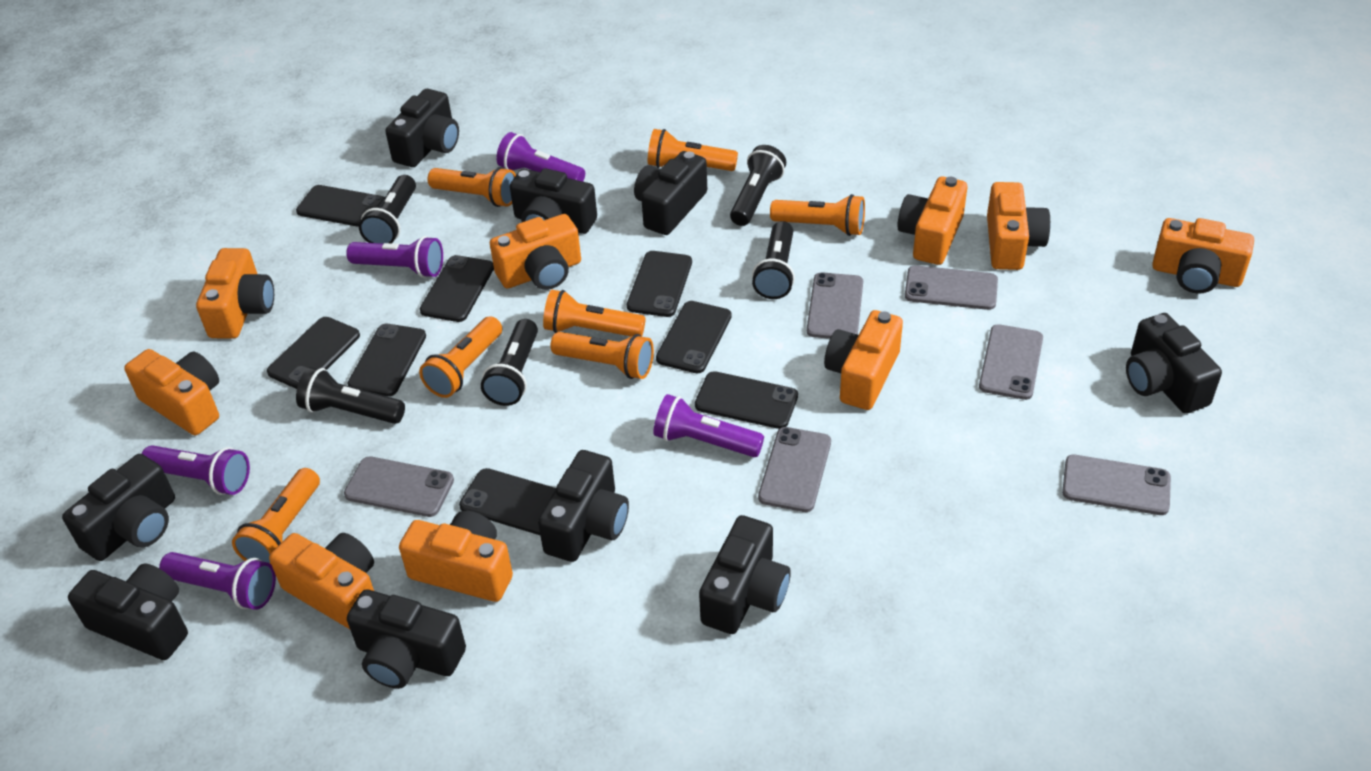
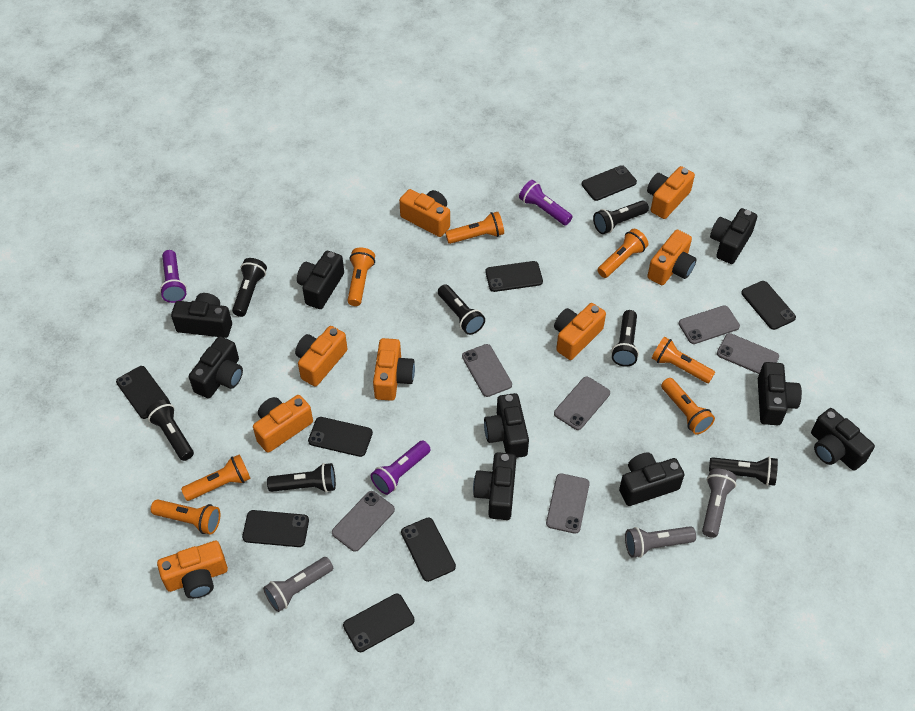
black flashlight: [296,367,405,424] [359,175,416,244] [481,319,538,406] [730,145,786,226] [752,221,795,299] = 5 -> [146,400,194,461] [232,258,267,317] [267,463,336,492] [438,284,485,335] [593,200,649,234] [611,310,639,367] [709,457,778,486] = 7
grey flashlight: none = 0 -> [263,557,333,612] [625,526,696,558] [702,469,737,538] = 3
orange camera: [124,349,219,435] [196,248,274,339] [269,533,374,629] [399,511,513,602] [490,214,581,290] [824,310,903,410] [897,177,967,265] [987,182,1051,270] [1152,218,1254,294] = 9 -> [157,541,228,599] [253,395,313,453] [295,326,347,386] [373,338,415,401] [399,189,450,237] [554,303,606,360] [647,166,695,219] [647,230,697,285] = 8
purple flashlight: [141,445,250,495] [159,552,276,610] [346,236,443,278] [496,132,585,182] [653,394,764,457] = 5 -> [160,250,187,303] [371,440,431,495] [519,180,573,225] = 3

